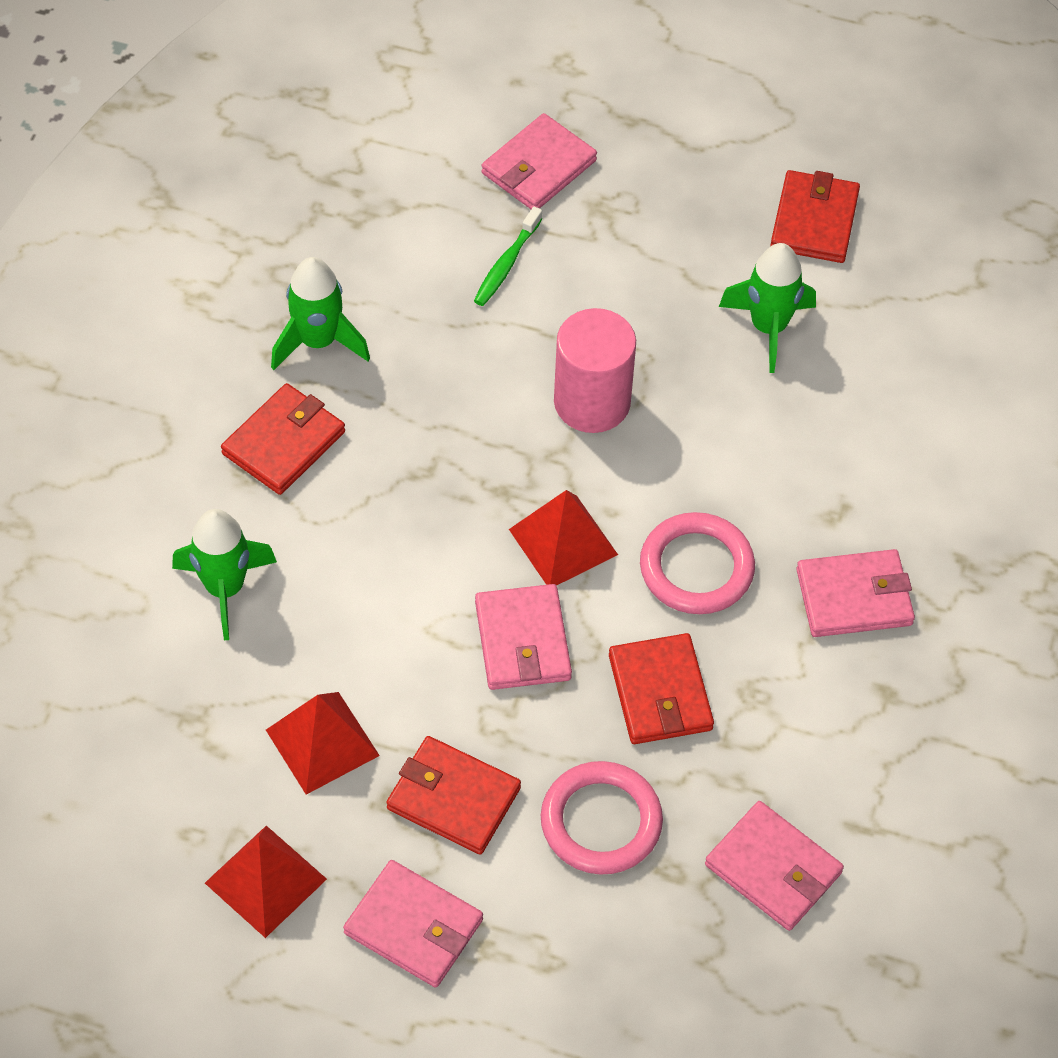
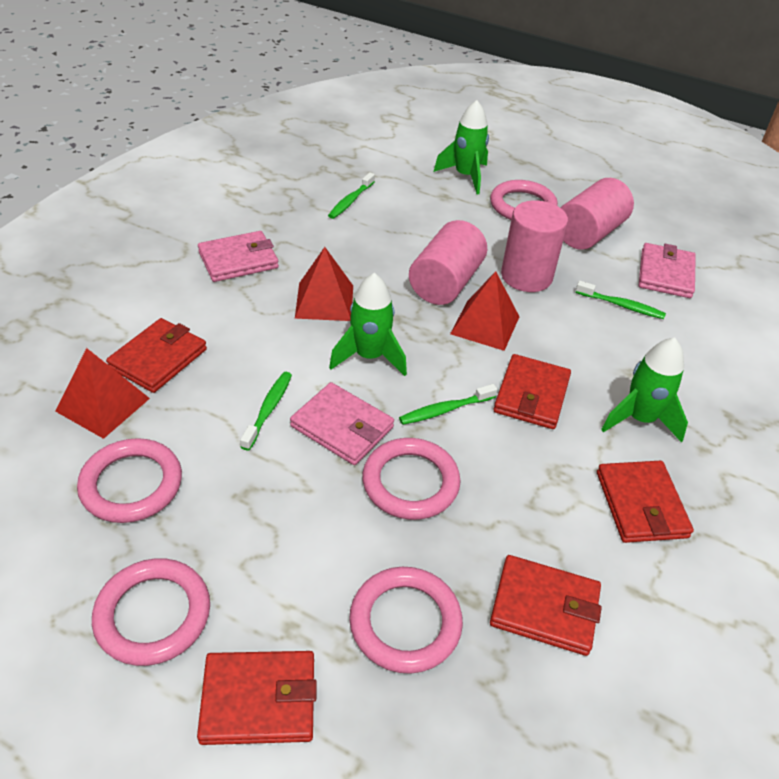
green toothbrush: [474,206,542,306] = 1 -> [240,372,292,451] [328,172,375,219] [399,384,497,425] [575,281,666,319] = 4
pink cylinder: [554,308,636,433] = 1 -> [409,220,487,305] [501,200,568,292] [561,178,634,250] = 3
pink ring: [541,761,663,875] [640,512,755,614] = 2 -> [77,438,182,523] [92,558,210,666] [349,567,463,674] [362,438,460,520] [490,180,558,220] = 5
pink wallet: [343,860,483,988] [475,584,572,690] [482,113,597,209] [705,801,844,931] [796,549,915,637] = 5 -> [198,231,279,282] [290,382,394,465] [639,243,696,298] = 3
red wallet: [221,383,345,495] [386,736,521,855] [609,633,714,744] [770,170,860,263] = 4 -> [106,318,207,393] [197,651,317,745] [490,555,602,656] [494,354,571,429] [597,461,694,543] = 5

